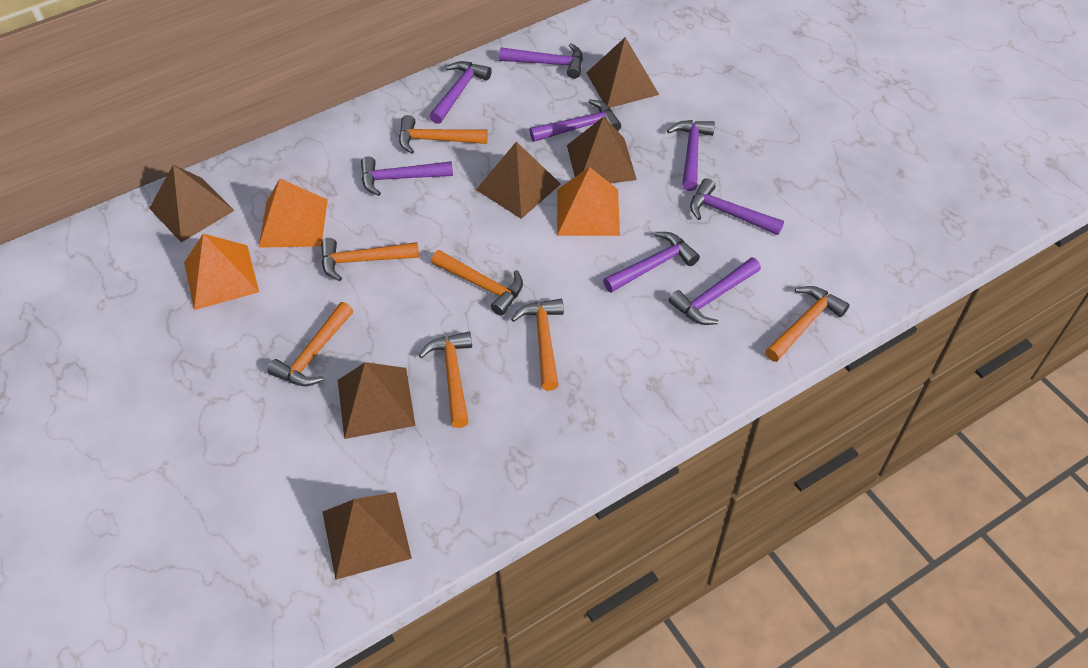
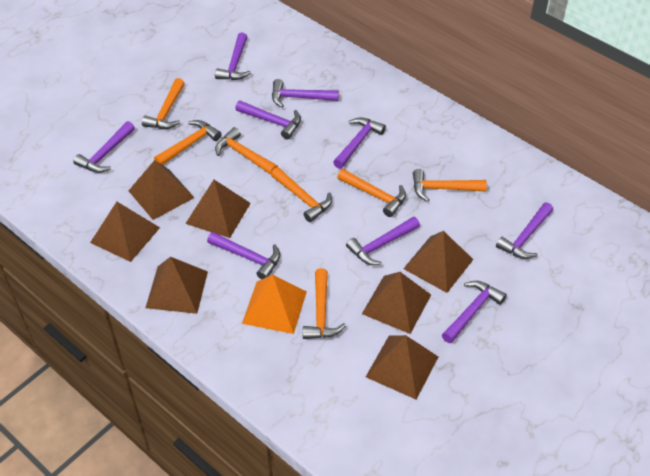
brown pyramid: [149,165,235,242] [323,492,412,580] [338,362,416,439] [476,141,561,219] [567,117,637,183] [586,37,659,108] = 6 -> [90,202,160,262] [129,160,195,220] [146,257,208,314] [185,180,251,238] [362,272,431,334] [366,335,438,400] [403,231,474,293] = 7
orange pyramid: [184,233,259,310] [258,179,328,248] [557,167,620,236] = 3 -> [242,275,307,334] = 1
purple hammer: [361,156,453,196] [429,61,492,124] [499,43,583,79] [530,99,621,142] [603,232,700,293] [667,120,715,191] [668,257,761,325] [690,178,784,235] = 8 -> [73,121,135,173] [207,232,280,279] [215,33,251,80] [235,101,301,139] [272,79,339,108] [333,118,386,169] [346,217,420,265] [442,281,507,343] [496,203,553,259] = 9

